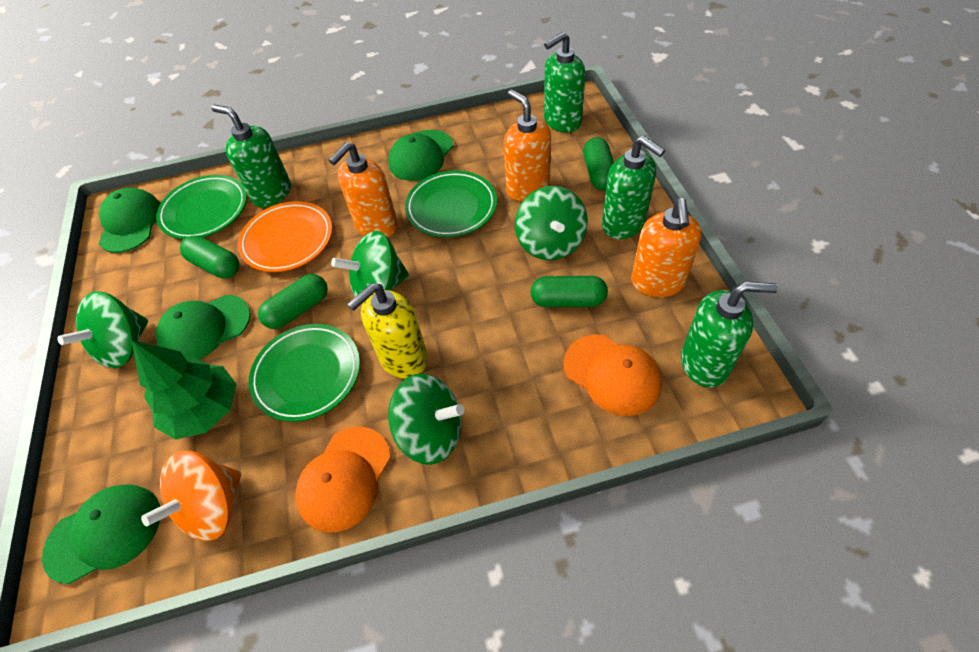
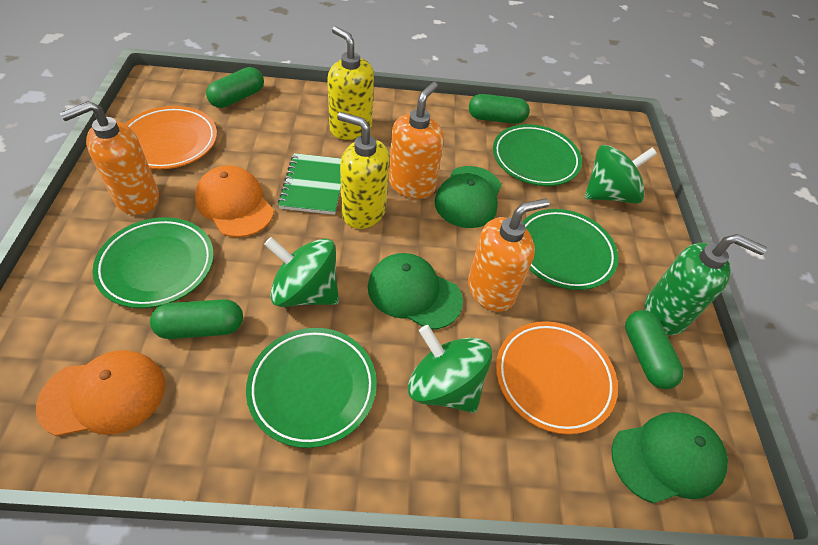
green cap: [42,484,160,584] [99,188,161,253] [156,295,251,359] [388,130,454,181] = 4 -> [368,253,463,330] [435,166,501,228] [611,412,728,503] = 3
green notebook: none = 0 -> [278,153,341,215] = 1
green plate: [156,175,247,239] [249,324,360,422] [405,171,497,237] = 3 -> [92,217,214,308] [246,328,377,448] [493,124,582,186] [523,209,618,290] = 4
green soap dispenser: [211,105,291,208] [544,32,585,132] [602,135,665,239] [681,282,778,388] = 4 -> [645,234,767,335] = 1
green spinning top: [57,291,148,368] [331,231,409,304] [388,374,464,465] [515,186,587,260] = 4 -> [264,237,339,307] [408,325,492,413] [585,145,657,204] = 3
green tree: [132,340,236,440] = 1 -> none = 0
orange plate: [238,201,332,272] = 1 -> [125,106,217,169] [496,321,618,434] = 2
orange spinning top: [141,451,241,541] = 1 -> none = 0
yellow soap dispenser: [347,283,428,379] = 1 -> [327,26,374,140] [337,112,390,229] = 2

